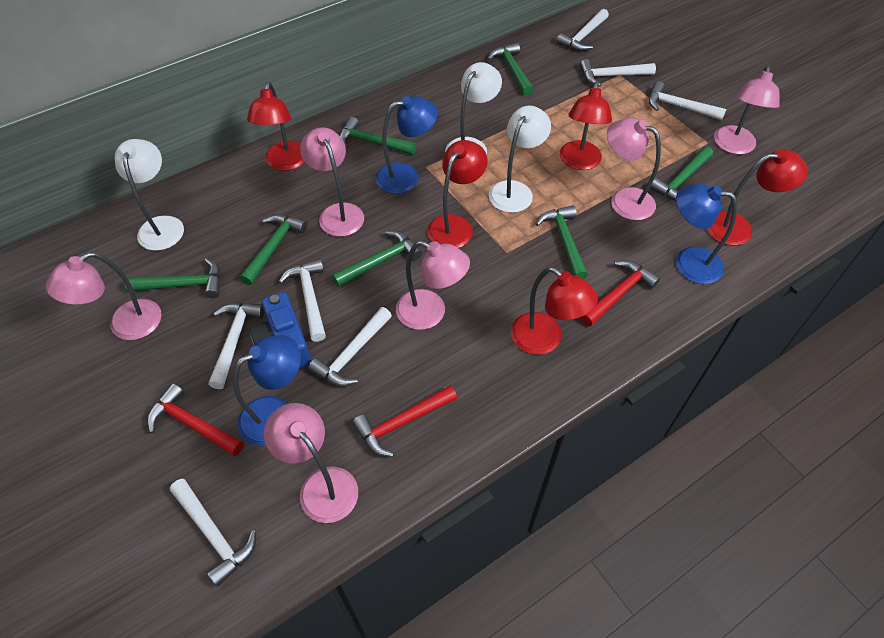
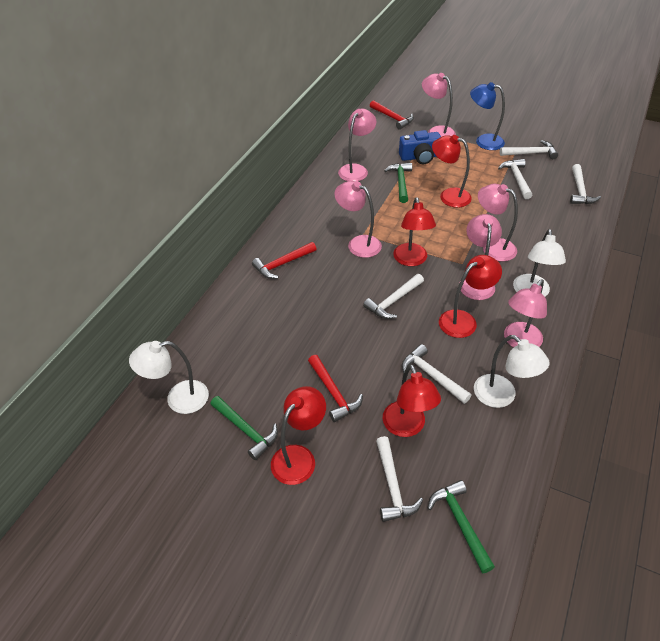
blue lamp: [233,335,301,446] [375,96,438,194] [676,184,737,284] = 3 -> [470,82,505,150] = 1
green hammer: [125,258,221,298] [240,214,307,285] [332,231,422,287] [340,117,417,155] [487,43,534,96] [536,205,588,279] [650,146,713,201] = 7 -> [210,396,278,460] [384,163,412,203] [427,480,495,573] = 3
white hammer: [170,479,256,587] [208,303,264,389] [279,259,326,342] [308,307,392,386] [557,9,609,51] [580,59,656,87] [649,81,726,120] = 7 -> [363,274,424,319] [376,436,423,522] [402,344,472,404] [498,159,532,199] [500,140,558,159] [570,164,601,204] = 6

